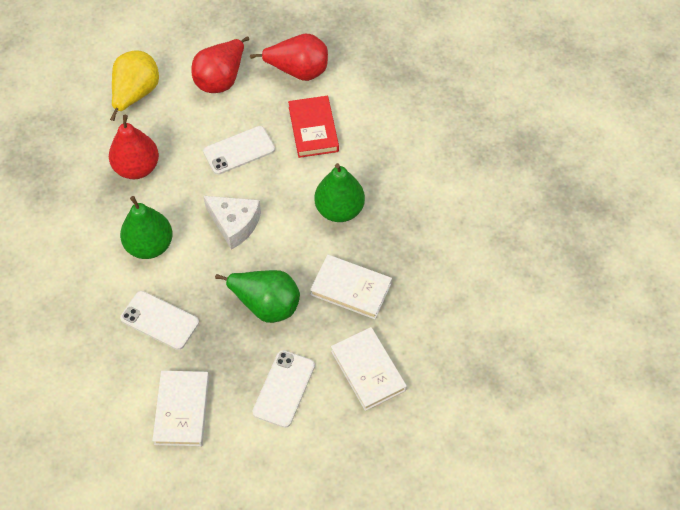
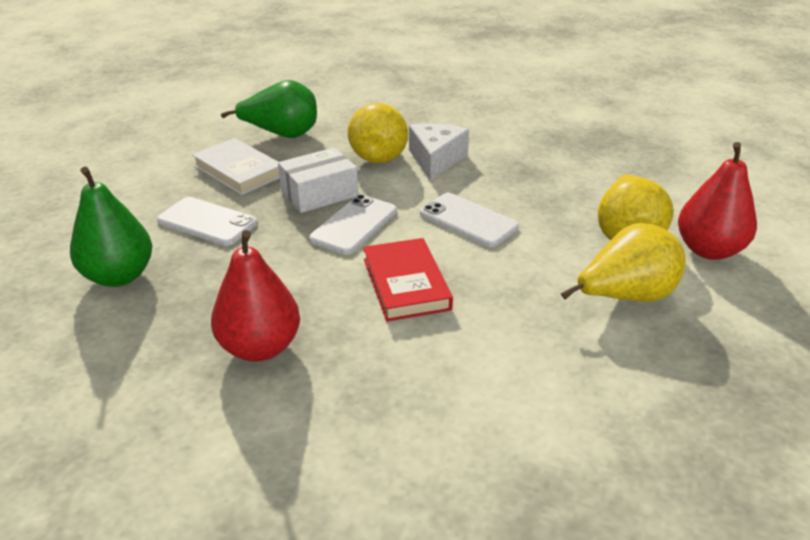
green pear: [120,196,173,259] [215,270,300,323] [314,163,365,222] = 3 -> [70,167,152,287] [221,80,317,138] = 2
red pear: [109,115,159,179] [191,36,249,93] [250,34,328,81] = 3 -> [211,230,300,362] [678,142,757,260] = 2
white book: [152,371,209,446] [310,255,392,319] [331,327,407,411] = 3 -> [192,138,280,195] = 1
white box: none = 0 -> [278,147,358,213] = 1
yellow pear: [110,51,159,121] = 1 -> [347,103,408,163] [561,223,686,302] [598,174,674,240] = 3

